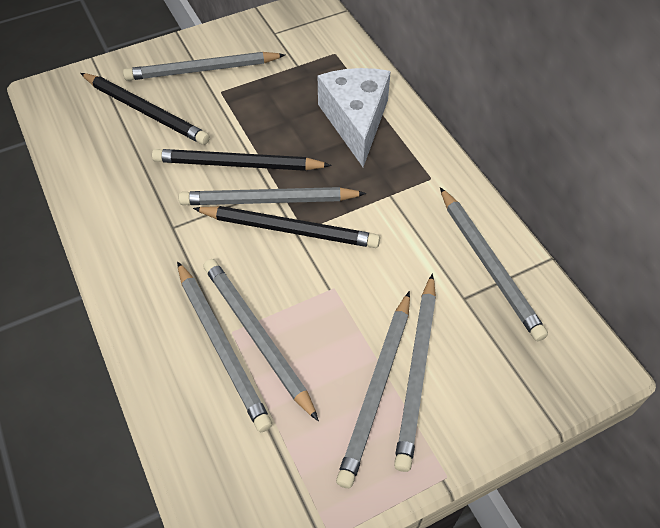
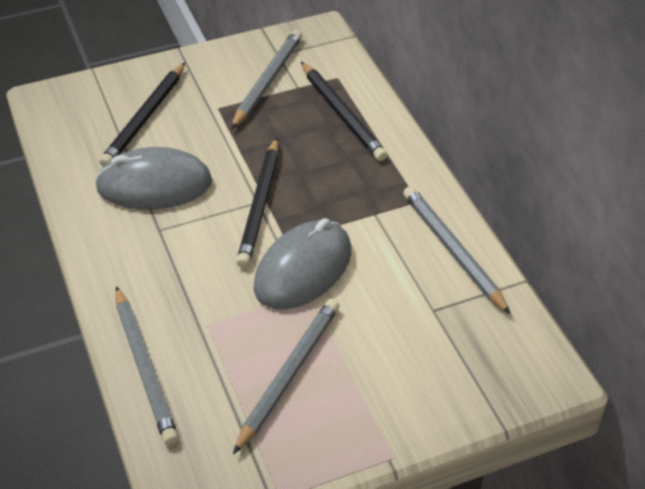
grey mouse: none = 0 -> [95,147,212,209] [254,218,351,309] = 2
grey pencil: [123,52,285,81] [177,261,272,432] [179,187,367,205] [203,259,319,421] [336,291,410,488] [394,274,436,472] [440,187,548,341] = 7 -> [115,286,178,446] [231,30,302,129] [233,298,340,454] [403,186,511,315] = 4
white cheese: [318,68,391,167] = 1 -> none = 0

